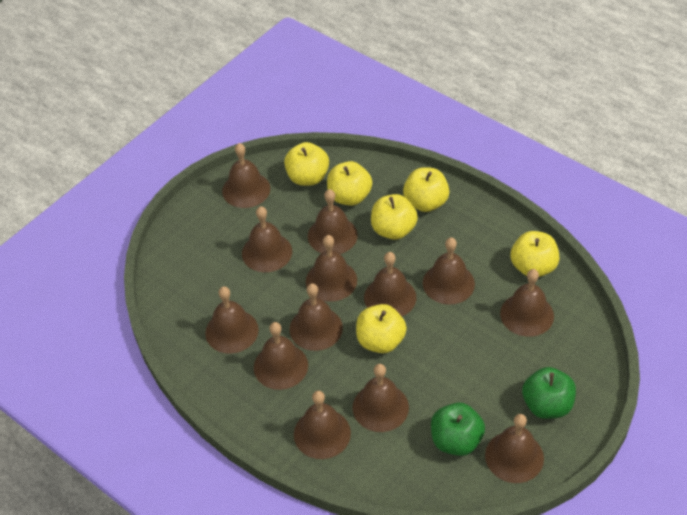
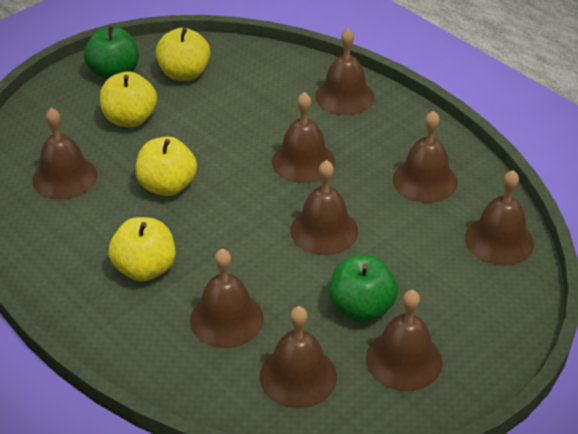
brown bell: [205,286,259,354] [222,143,270,208] [242,206,292,272] [254,322,308,390] [289,283,343,351] [294,391,351,459] [306,235,357,302] [308,189,358,254] [352,364,409,432] [364,252,416,316] [423,237,475,305] [485,414,544,483] [500,269,554,337] = 13 -> [32,108,97,200] [190,249,264,348] [260,306,337,408] [272,92,335,183] [290,160,358,255] [315,29,375,115] [366,290,443,391] [393,111,458,203] [465,170,534,266] = 9
yellow apple: [284,142,329,186] [327,161,372,206] [356,304,407,353] [371,194,418,240] [403,167,450,212] [510,231,560,277] = 6 -> [100,71,157,127] [109,217,175,282] [136,136,197,196] [156,28,210,81] = 4

